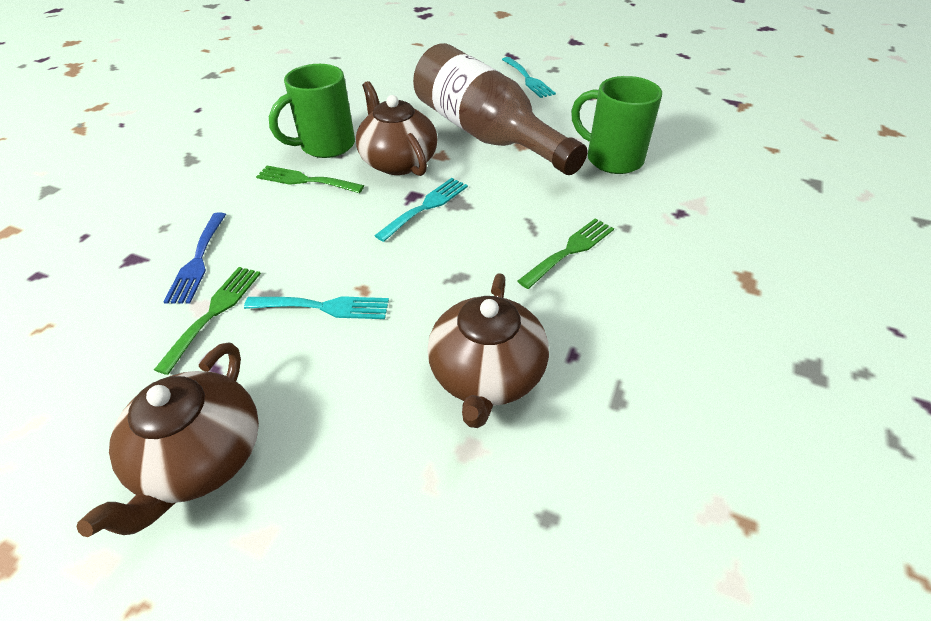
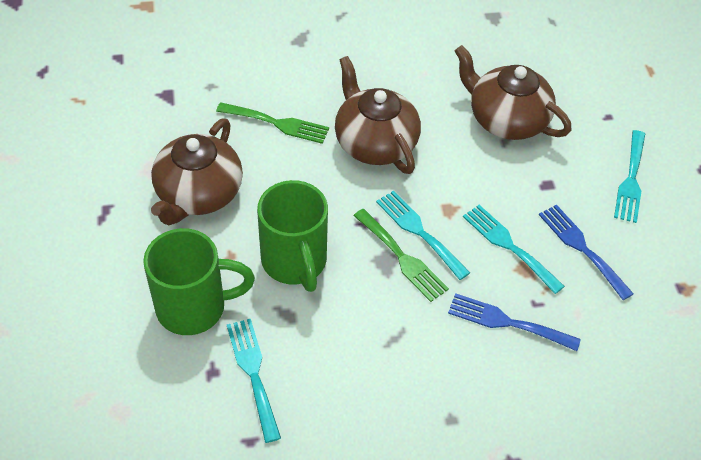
blue fork: [163,212,226,304] = 1 -> [448,293,581,351] [539,205,634,300] = 2
brown bottle: [413,43,587,175] = 1 -> none = 0
green fork: [154,267,261,375] [256,166,364,193] [518,218,614,289] = 3 -> [216,102,329,144] [353,209,449,302] = 2
turquoise fork: [244,296,389,319] [374,178,468,242] [502,57,556,98] = 3 -> [227,319,281,443] [376,190,470,280] [463,205,565,294] [614,130,645,223] = 4

